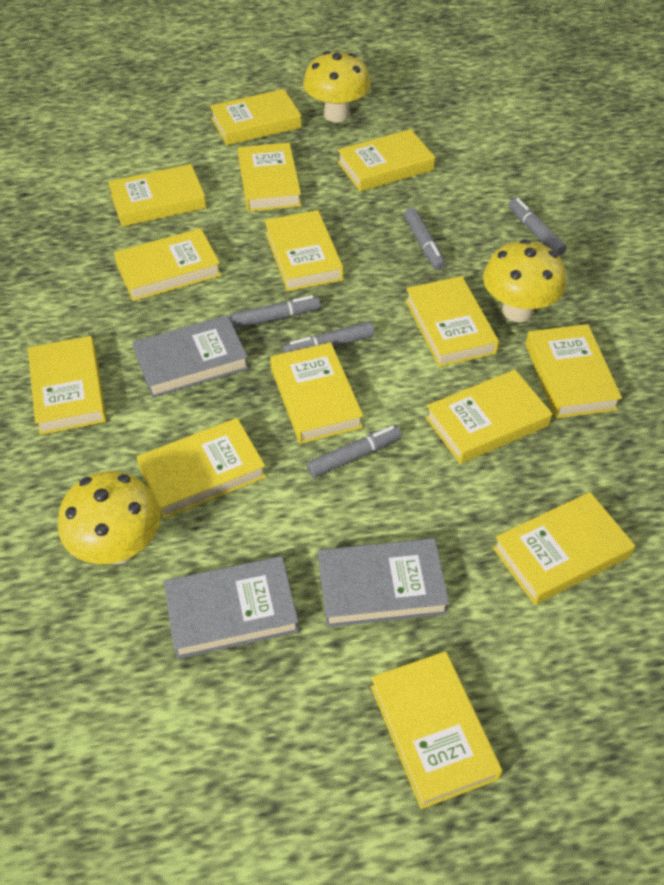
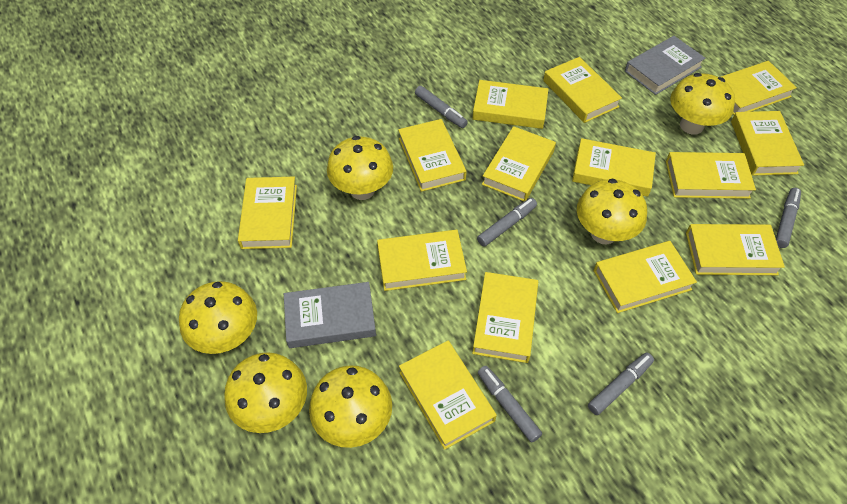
grey book: [133,315,249,398] [164,556,299,659] [318,538,449,627] = 3 -> [284,282,376,348] [625,36,705,95] = 2
yellow mushroom: [58,471,161,564] [303,51,371,122] [483,239,566,322] = 3 -> [179,281,257,354] [224,352,307,433] [309,365,392,448] [327,136,393,200] [577,179,647,244] [670,73,735,135] = 6

